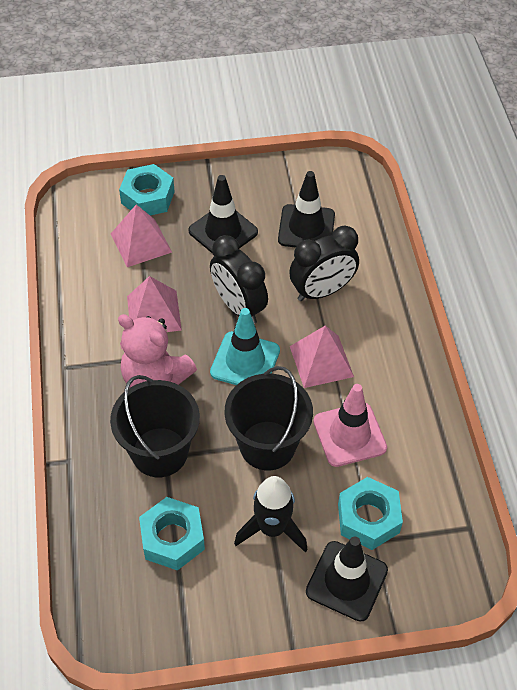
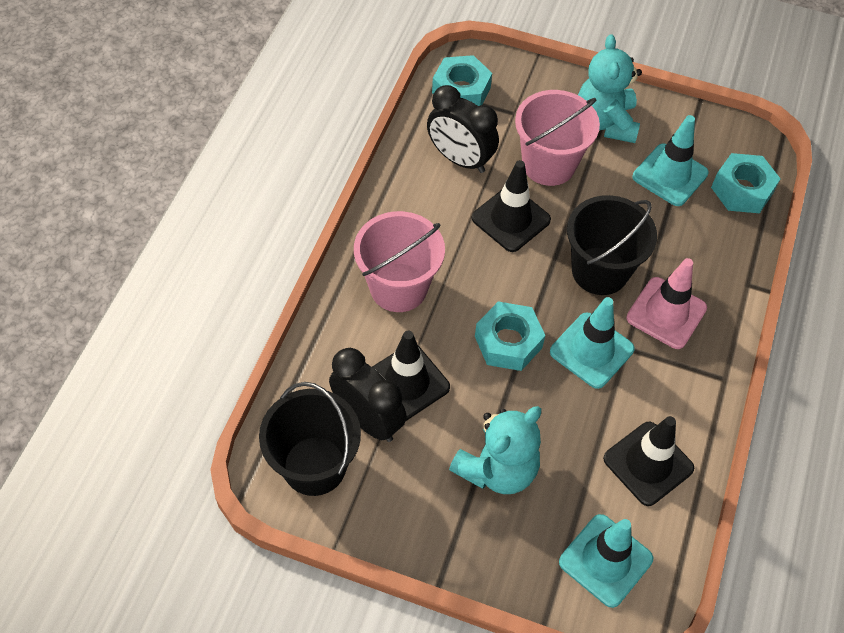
black rocket: [234,476,308,553] = 1 -> none = 0
pink bucket: none = 0 -> [354,211,445,312] [515,90,600,186] = 2
pink pyramid: [111,204,172,267] [127,276,182,332] [290,326,354,388] = 3 -> none = 0
pink teddy bear: [118,314,197,388] = 1 -> none = 0
turquoise teddy bear: none = 0 -> [449,406,541,494] [578,34,642,143] = 2
turquoise traffic cone: [210,308,280,385] = 1 -> [550,297,635,389] [559,514,653,608] [633,115,709,206] = 3

